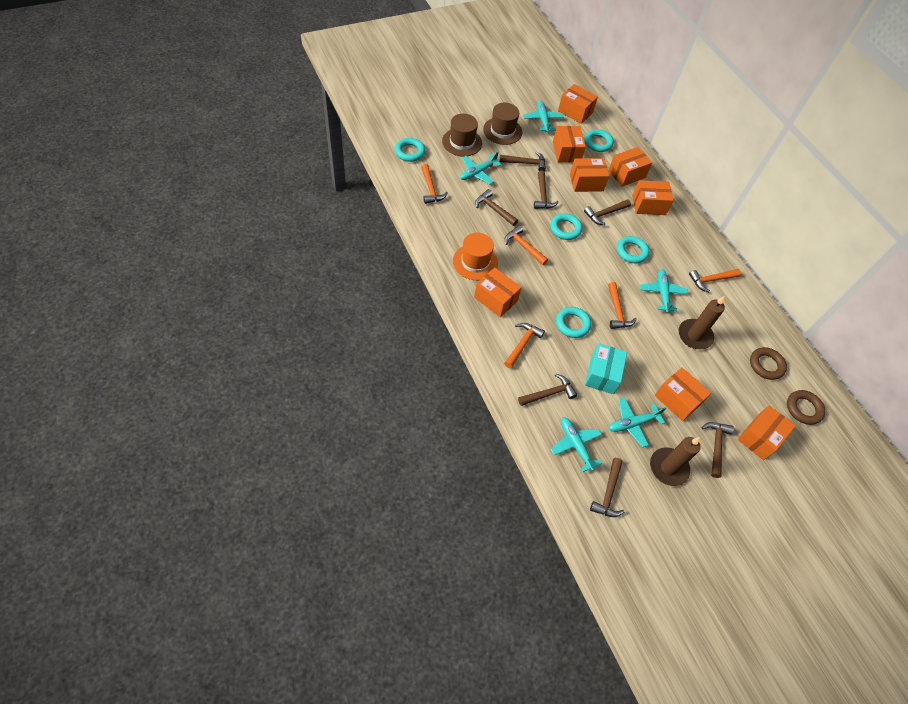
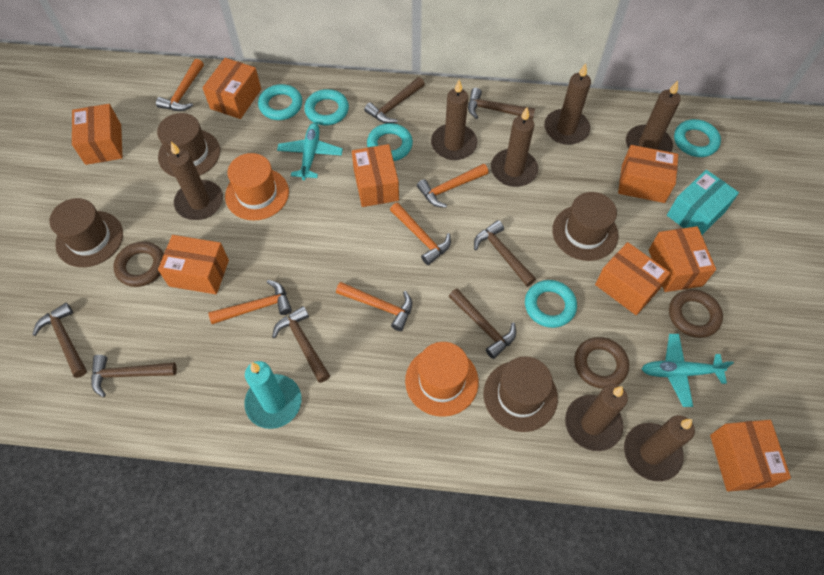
brown candle: [650,437,701,486] [678,296,725,349] = 2 -> [168,142,223,220] [431,79,477,160] [491,108,538,187] [544,63,591,145] [565,384,628,451] [624,415,695,481] [626,81,681,152] = 7
brown hat: [442,114,482,157] [483,103,522,145] = 2 -> [49,198,123,267] [157,113,220,177] [483,356,558,432] [552,192,619,261] = 4
brown ring: [750,347,787,380] [787,390,825,425] = 2 -> [113,242,164,287] [574,337,629,389] [669,289,723,338] = 3
orange hat: [453,233,498,280] = 1 -> [225,153,289,220] [405,342,479,417] = 2
turquoise candle: none = 0 -> [244,361,302,429] = 1
turquoise plane: [460,152,501,184] [523,101,564,133] [550,417,602,472] [609,397,666,447] [640,269,688,313] = 5 -> [277,123,343,180] [642,334,734,407] = 2

